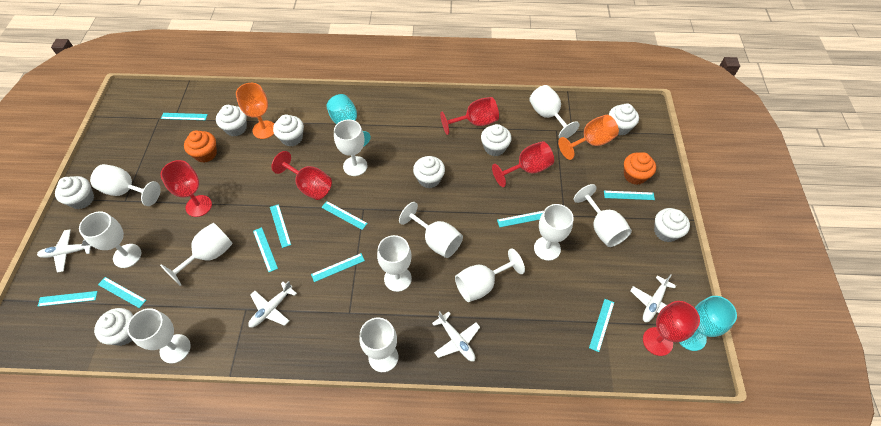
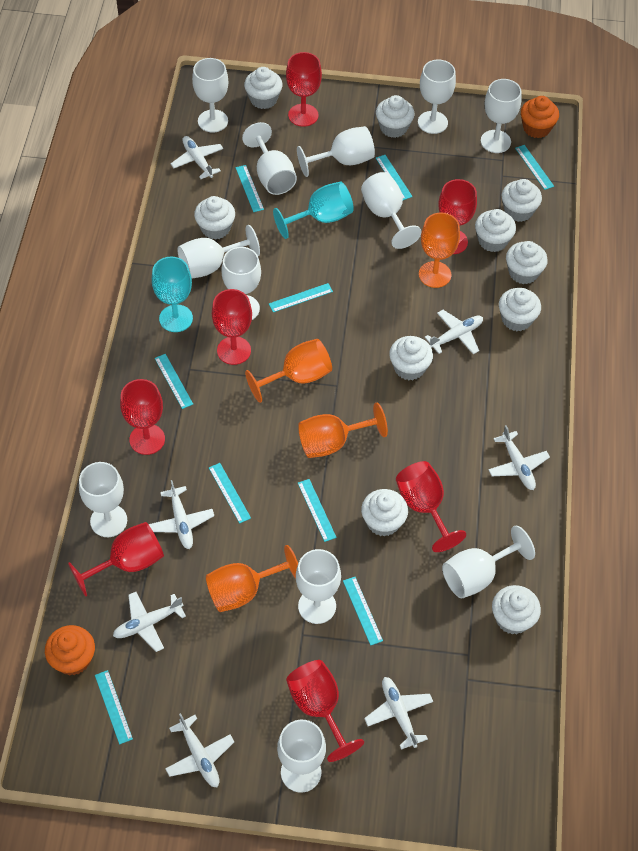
orange goblet: [236,83,274,139] [558,115,619,160] = 2 -> [206,545,298,612] [245,339,332,403] [298,403,388,458] [419,213,460,288] = 4
red goblet: [161,160,212,217] [271,151,332,200] [440,97,499,135] [492,141,554,187] [643,301,700,356] = 5 -> [68,522,164,597] [120,379,165,455] [212,289,252,365] [286,52,322,127] [286,660,364,762] [396,461,466,552] [438,179,477,254] = 7
turquoise ruler: [38,291,98,307] [98,277,146,308] [161,113,208,120] [253,227,278,272] [270,204,291,248] [311,253,365,282] [321,201,368,230] [497,211,544,227] [589,299,614,352] [604,191,655,200] = 10 -> [95,670,133,745] [155,354,193,409] [209,463,251,523] [235,165,264,212] [269,283,333,312] [298,479,337,542] [343,577,383,646] [376,155,413,200] [515,145,554,190] = 9
white cupcake: [55,176,94,209] [94,308,133,346] [216,105,247,137] [273,114,304,146] [413,156,445,188] [481,124,512,156] [609,103,639,135] [654,208,690,242] = 8 -> [194,196,235,239] [244,67,283,109] [361,489,408,537] [376,95,415,138] [389,336,433,380] [475,209,516,252] [492,585,541,634] [499,288,541,331] [501,179,542,222] [506,241,548,284] = 10
white plane: [37,229,92,273] [248,281,297,328] [432,311,480,361] [631,274,676,322] = 4 -> [113,592,186,652] [149,480,214,549] [165,713,234,787] [171,136,223,179] [364,677,433,750] [425,310,483,354] [488,425,550,490] = 7

